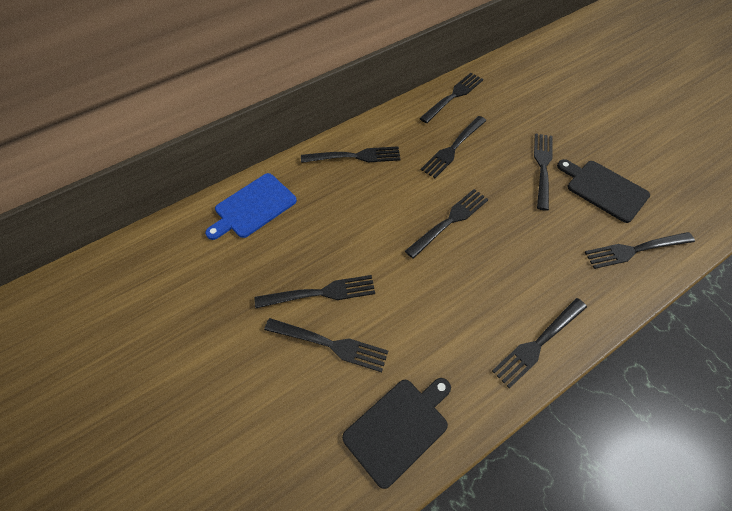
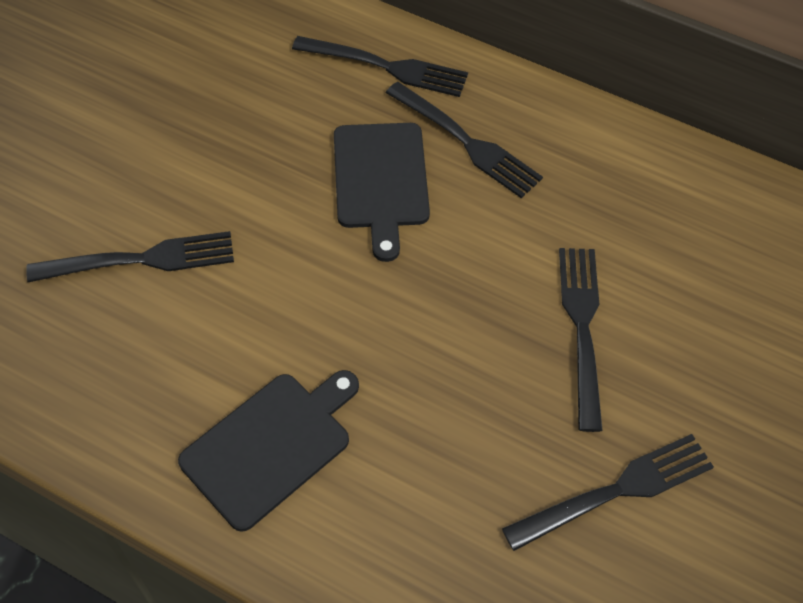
black fork: [254,275,375,308] [264,318,388,372] [301,146,400,163] [405,189,489,259] [419,73,483,123] [421,116,487,178] [492,298,587,389] [534,133,553,211] [585,232,695,269] = 9 -> [26,231,234,282] [292,36,468,97] [386,82,543,198] [502,434,714,551] [559,248,603,432] = 5
blue cutting board: [205,173,297,240] = 1 -> none = 0

